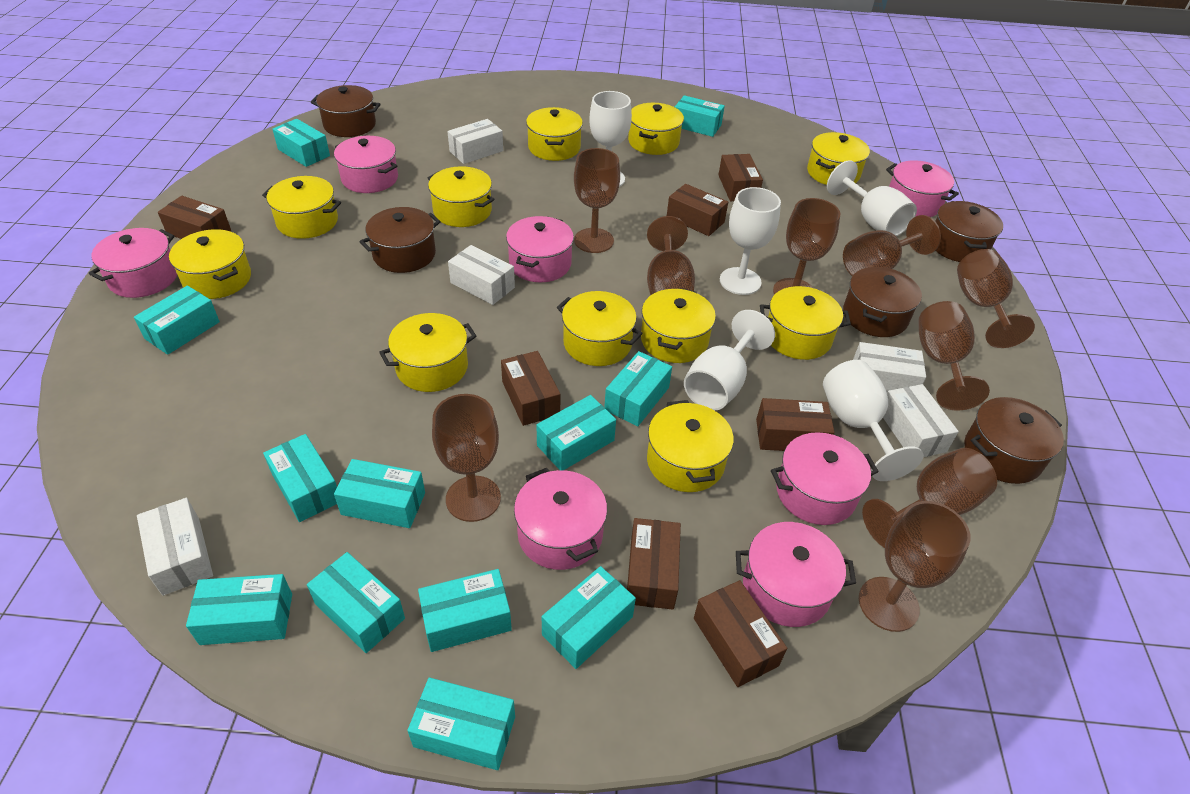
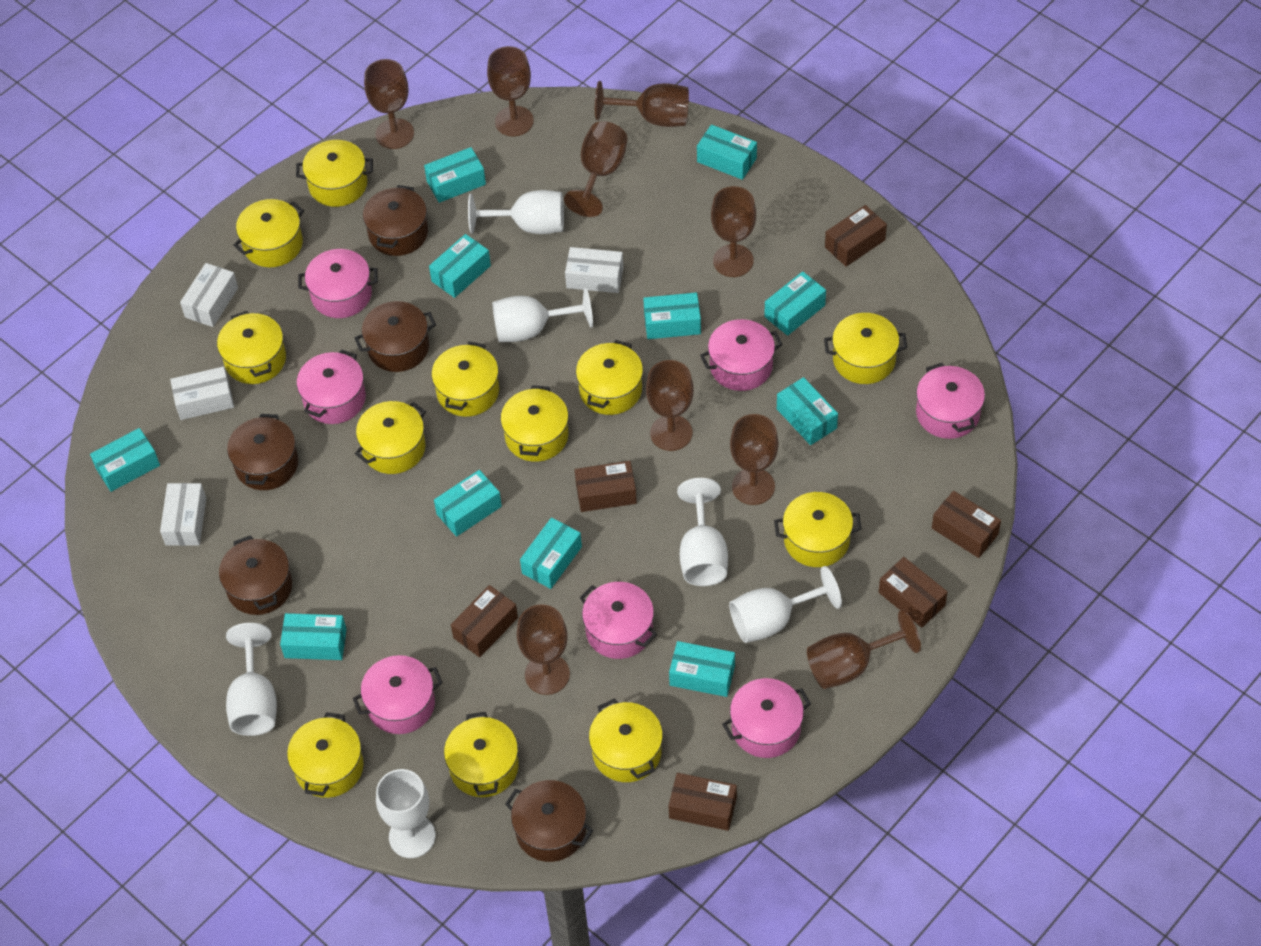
brown box: [158,196,231,239] [501,351,560,426] [627,518,681,609] [667,184,728,236] [694,580,787,687] [718,154,763,201] [756,398,835,451] = 7 -> [451,585,518,657] [575,461,637,512] [669,773,737,831] [825,205,887,267] [879,557,947,628] [932,491,1001,558] = 6
turquoise box: [134,286,220,355] [186,574,292,645] [263,434,337,522] [272,119,330,167] [307,552,405,653] [334,459,425,528] [407,678,515,770] [418,569,512,652] [537,395,616,470] [542,566,636,669] [604,351,672,426] [675,95,725,137] = 12 -> [90,428,160,492] [280,613,347,660] [424,147,486,203] [429,234,491,298] [434,470,502,537] [520,517,582,589] [643,292,701,339] [669,641,735,697] [697,124,757,180] [764,271,826,336] [777,377,838,445] = 11
white box: [137,498,213,596] [447,119,503,164] [448,245,515,305] [853,342,926,392] [883,384,959,457] = 5 -> [160,483,206,546] [170,366,234,420] [180,263,238,327] [565,247,623,293] = 4
white goblet: [589,91,632,187] [684,310,775,411] [720,187,781,295] [823,360,924,481] [827,160,917,236] = 5 -> [226,623,277,736] [376,769,436,858] [468,190,564,234] [492,287,593,342] [677,478,728,586] [729,566,842,643] = 6
yellow pot: [169,229,251,299] [262,176,341,239] [379,313,476,392] [428,166,494,227] [526,107,583,161] [557,291,643,366] [628,103,684,155] [641,288,716,363] [647,400,734,492] [760,286,851,360] [807,132,870,185] = 11 -> [217,311,286,384] [233,199,304,267] [287,712,364,798] [296,140,373,207] [355,401,426,474] [432,341,499,417] [444,712,519,797] [501,385,569,462] [576,340,643,415] [589,698,663,782] [774,492,861,567] [824,313,907,384] = 12

